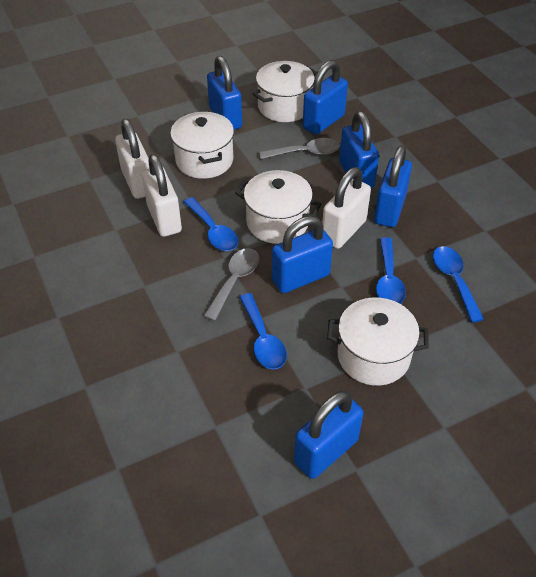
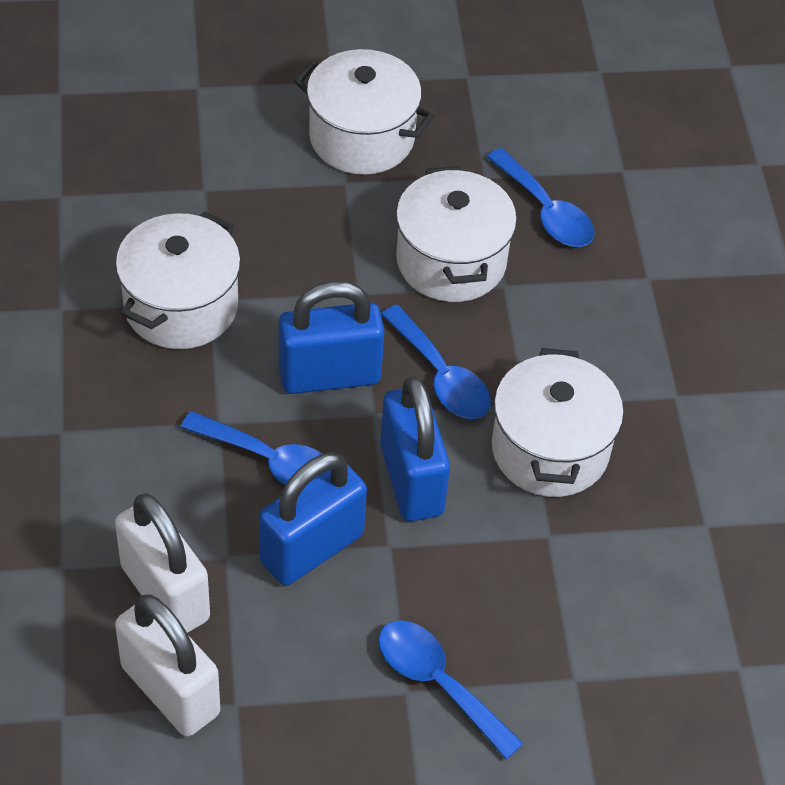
blue padlock: [207,56,242,130] [272,216,333,293] [294,391,364,479] [303,60,348,134] [339,111,379,188] [374,145,412,227] = 6 -> [259,452,367,586] [279,281,384,394] [380,376,450,522] = 3
grey spoon: [204,248,260,321] [259,138,340,159] = 2 -> none = 0
white padlock: [115,119,149,199] [142,154,182,237] [322,167,371,249] = 3 -> [115,493,210,633] [115,595,220,737] = 2

